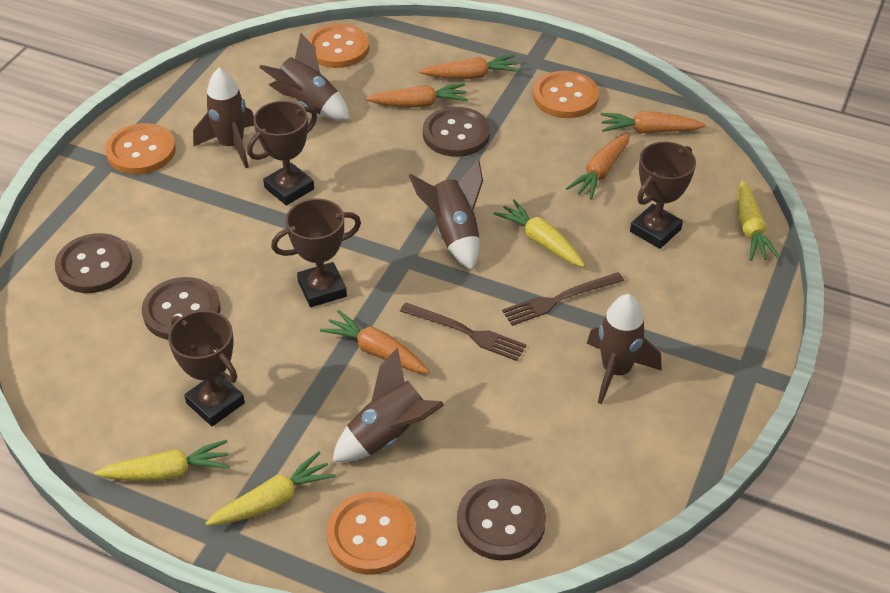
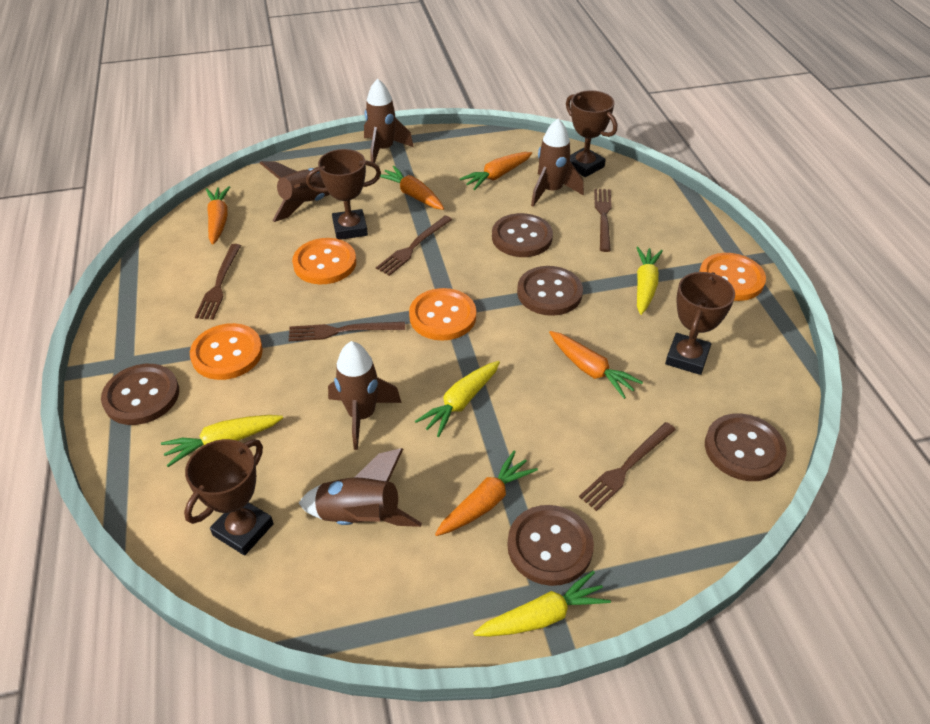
brown button: [55,233,132,293] [142,277,221,340] [423,107,490,157] [457,479,546,561] = 4 -> [101,364,179,425] [492,213,553,257] [507,505,594,586] [517,266,583,316] [705,413,787,481] = 5
brown fork: [400,302,526,361] [502,272,624,326] = 2 -> [195,244,241,320] [289,322,405,341] [376,216,452,276] [579,422,676,511] [594,189,612,252] = 5

